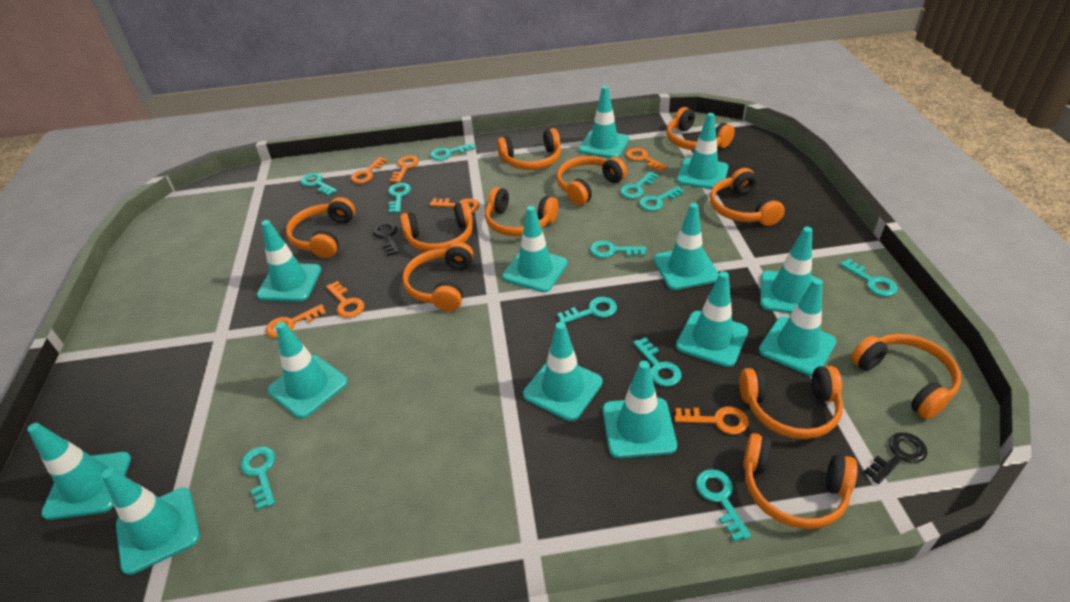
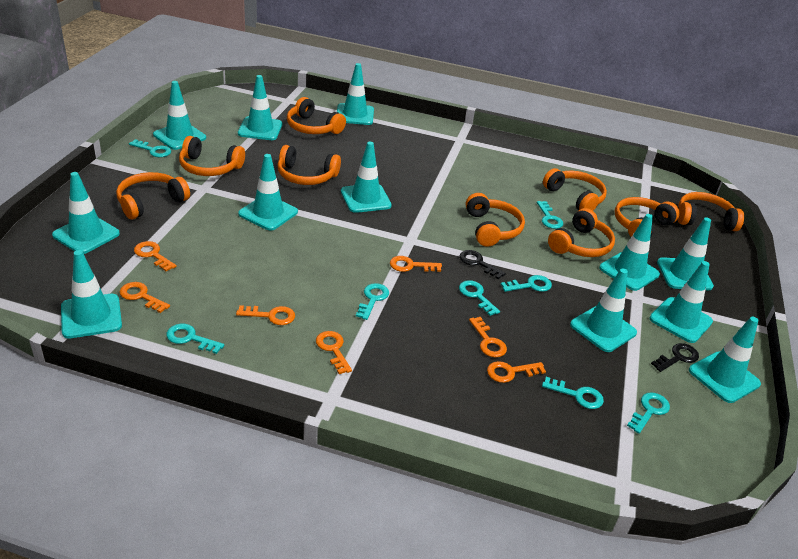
orange headphones: [286,197,355,258] [400,201,473,252] [402,242,474,311] [485,187,558,236] [497,128,561,170] [556,156,627,206] [667,107,735,150] [710,168,785,226] [739,366,843,439] [743,433,858,529] [851,334,961,419] = 11 -> [116,172,190,219] [179,136,245,176] [278,145,341,185] [287,97,346,134] [466,193,525,247] [543,168,607,211] [548,208,615,257] [615,197,680,238] [678,192,744,231] = 9
turquoise key: [240,447,275,510] [300,173,337,196] [388,183,411,213] [430,143,475,161] [557,297,617,323] [590,240,646,258] [620,172,659,199] [633,337,682,386] [639,186,685,211] [696,469,751,542] [840,259,897,297] = 11 -> [129,139,171,157] [166,323,224,354] [356,283,389,320] [459,280,500,316] [501,275,552,292] [537,201,563,229] [542,377,604,409] [627,392,670,434] = 8
turquoise traffic cone: [27,423,131,520] [101,468,200,575] [257,220,322,302] [267,322,348,419] [502,206,568,292] [523,322,603,421] [578,86,629,158] [603,361,677,458] [653,203,719,290] [676,271,748,367] [677,113,728,189] [759,278,836,376] [760,227,816,313] = 13 -> [52,172,120,254] [61,250,122,338] [153,81,206,150] [238,75,282,140] [238,154,298,230] [337,63,374,125] [341,142,392,213] [570,268,637,352] [599,214,660,291] [650,261,713,343] [657,217,714,290] [689,317,761,403] = 12

